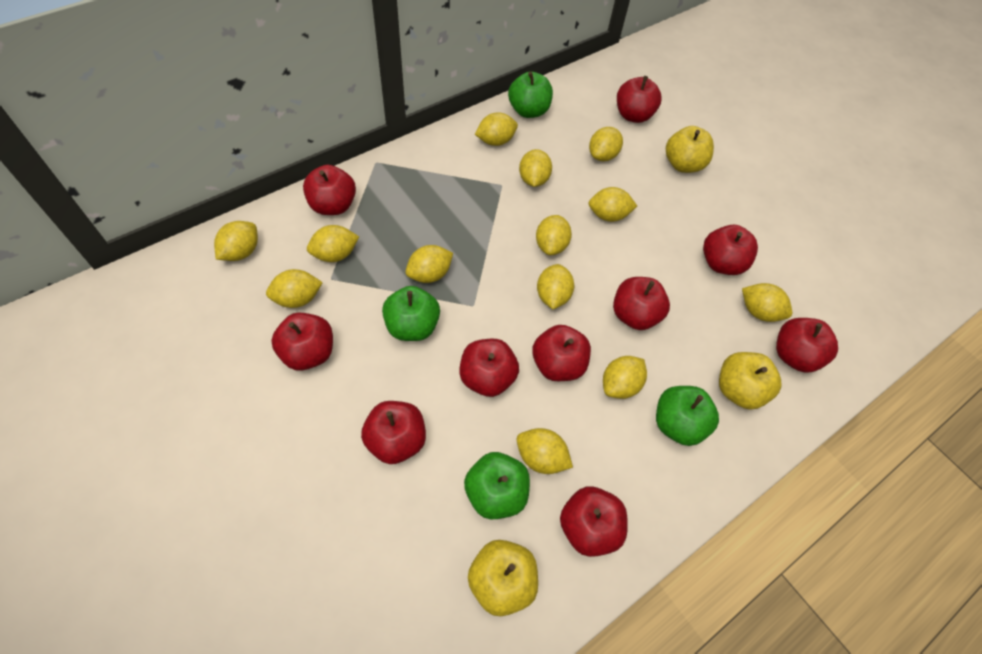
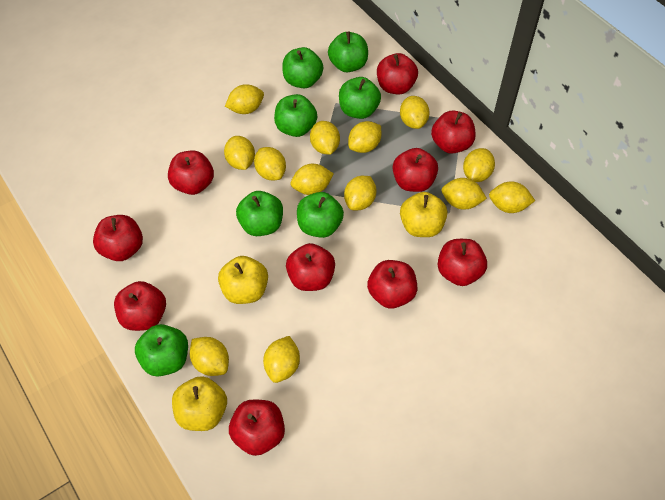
green apple: [382,286,440,341] [464,452,530,519] [508,71,553,118] [656,386,719,446] = 4 -> [135,324,188,376] [236,191,283,236] [274,94,317,137] [282,47,323,88] [297,192,344,238] [328,31,368,72] [339,77,381,119] = 7

